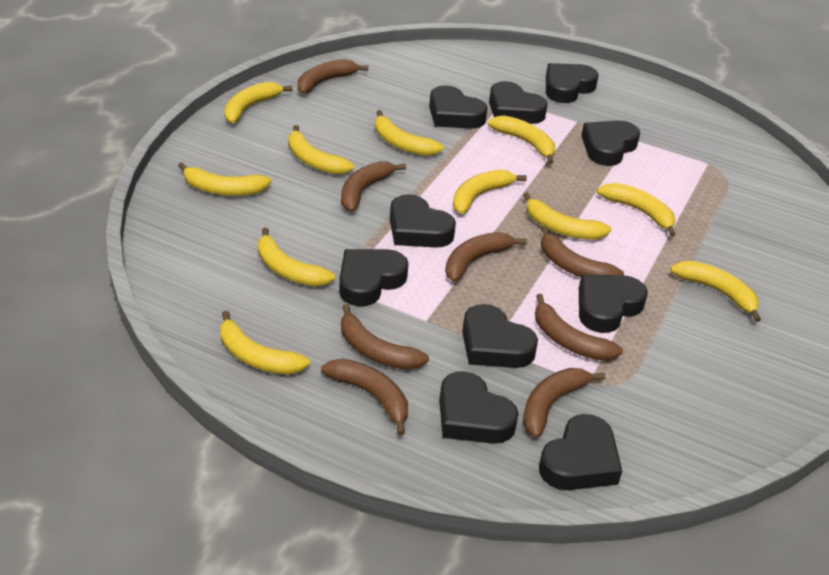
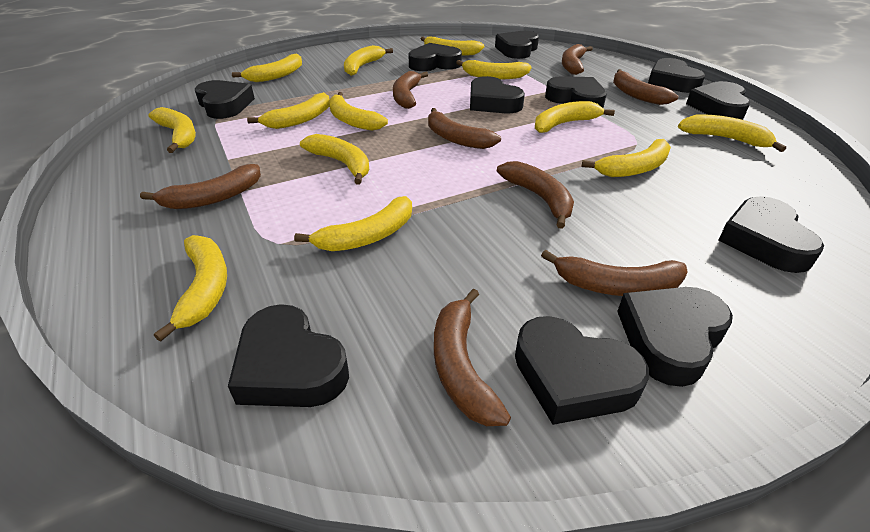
black heart: [339,249,409,306] [390,194,456,248] [429,85,488,129] [439,371,519,444] [462,304,538,368] [489,81,548,124] [539,414,622,490] [546,63,599,103] [579,274,648,333] [581,120,640,166] = 10 -> [195,80,255,119] [228,304,349,407] [408,43,462,71] [470,76,525,113] [495,31,539,59] [515,316,649,425] [545,76,607,108] [617,287,733,387] [648,58,705,93] [686,81,750,120] [718,196,824,273] = 11
yellow banana: [178,162,272,196] [220,311,310,375] [224,82,293,123] [258,228,335,287] [288,125,354,175] [375,110,444,156] [453,169,527,214] [488,115,555,164] [523,192,612,240] [597,183,676,237] [670,261,761,322] = 11 -> [148,107,196,153] [154,235,227,342] [232,53,302,82] [247,92,330,129] [294,196,412,251] [300,134,369,185] [329,92,388,131] [344,45,393,76] [421,36,484,56] [456,60,532,79] [535,101,615,133] [582,139,671,177] [678,114,786,152] = 13

